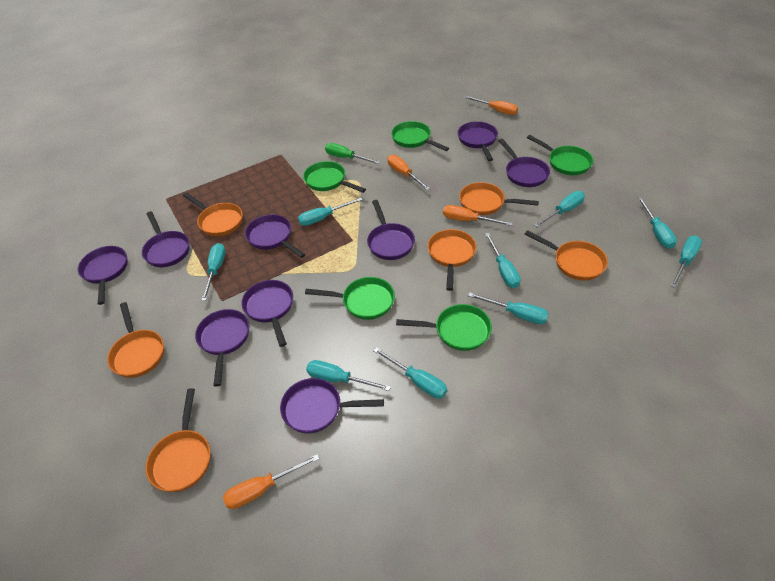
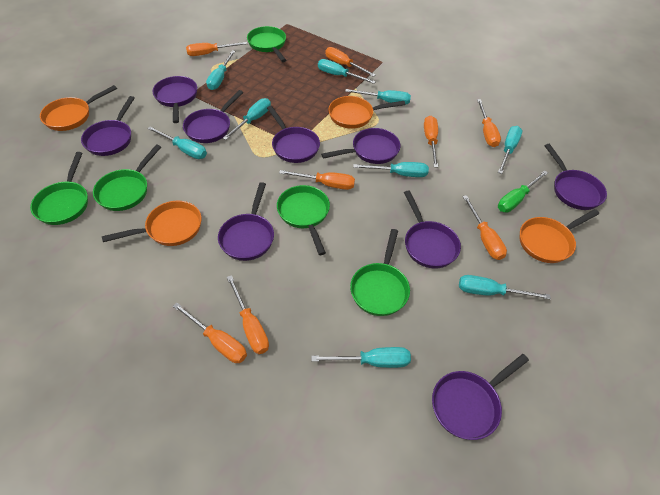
orange pan: [107,302,164,378] [146,388,210,492] [183,193,243,236] [427,229,477,291] [459,182,539,215] [524,230,608,280] = 6 -> [40,85,117,131] [102,201,201,246] [328,96,405,129] [519,209,599,263] = 4
orange screwdriver: [223,454,320,509] [387,155,430,190] [443,205,513,226] [464,96,518,115] = 4 -> [173,303,247,363] [186,42,247,56] [227,275,269,354] [279,170,355,190] [325,47,375,77] [424,116,438,167] [462,195,507,260] [477,99,501,147] = 8

